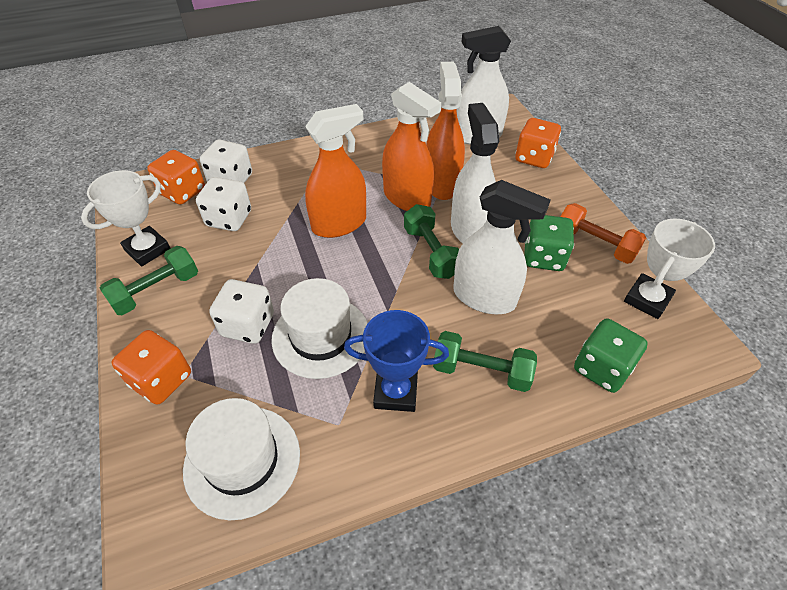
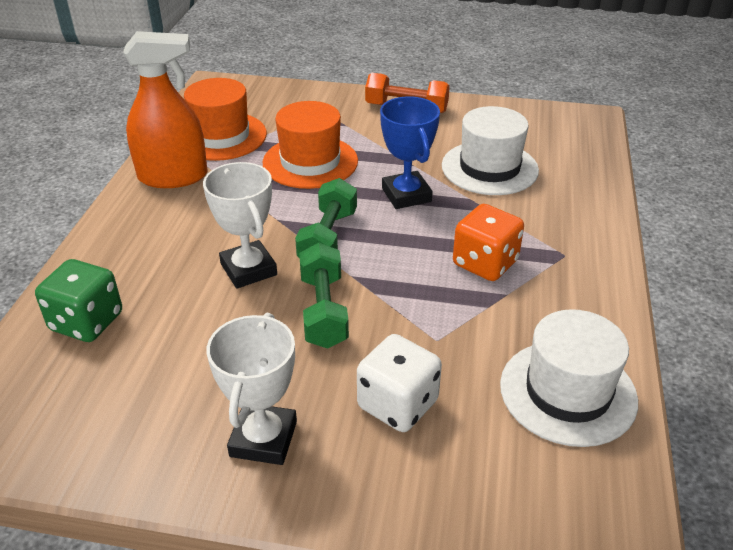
green dice: [524,215,574,271] [574,319,648,393] = 2 -> [35,259,122,342] = 1
green dumbbell: [99,246,198,315] [404,204,459,279] [433,331,537,392] = 3 -> [295,178,357,258] [299,243,349,349] = 2
orange dice: [112,330,191,405] [147,150,205,205] [515,118,561,168] = 3 -> [453,204,524,281] = 1
orange hat: none = 0 -> [184,78,267,161] [263,101,358,189] = 2
orange spray bottle: [305,104,366,238] [382,82,441,211] [427,62,465,200] = 3 -> [123,31,208,188] = 1
white dice: [196,177,251,231] [200,139,252,183] [209,279,274,344] = 3 -> [357,334,442,432] = 1
white spray bottle: [451,103,499,243] [453,180,550,314] [457,26,511,145] = 3 -> none = 0

